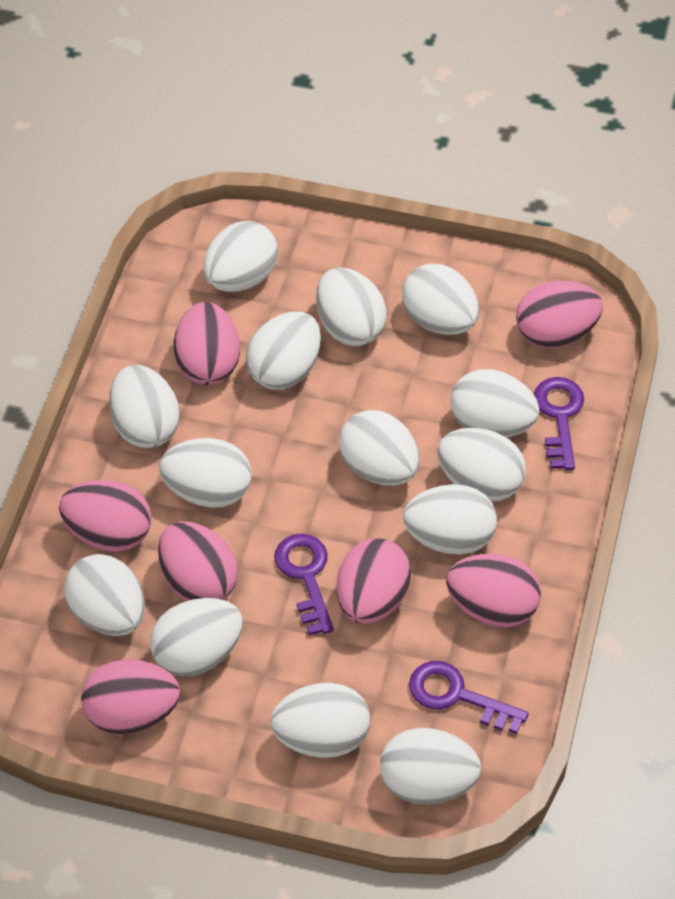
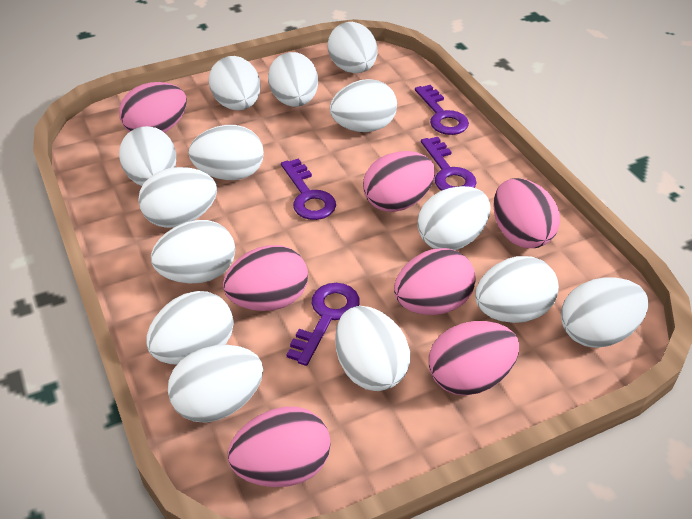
purple key: [275,534,334,636] [409,661,529,734] [534,377,584,470] = 3 -> [281,158,336,220] [287,283,360,366] [415,85,469,135] [421,137,477,191] = 4

